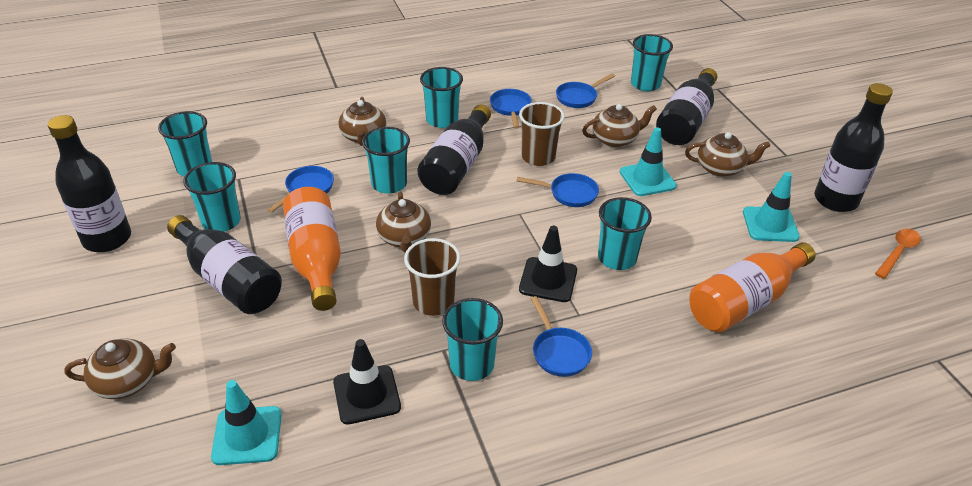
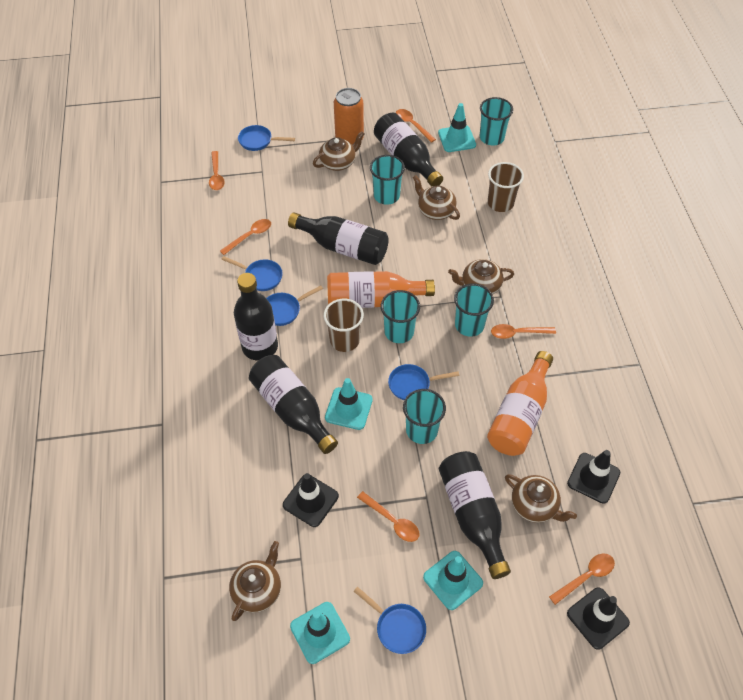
black traffic cone: [333,339,401,425] [519,226,577,302] = 2 -> [283,473,339,527] [567,450,620,504] [567,587,630,650] = 3
orange can: none = 0 -> [334,88,364,145] = 1
orange spoon: [875,229,921,279] = 1 -> [209,151,225,190] [220,219,271,255] [357,491,419,542] [396,109,436,143] [491,324,556,339] [549,554,615,605] = 6
turquoise cup: [158,111,212,177] [183,162,241,232] [362,127,410,193] [420,67,463,128] [442,298,503,381] [598,197,652,270] [631,34,673,91] = 7 -> [370,155,405,205] [381,290,420,343] [403,389,446,444] [454,283,494,337] [480,97,513,145] = 5
turquoise traffic cone: [211,380,282,465] [620,127,677,196] [743,172,800,242] = 3 -> [290,602,350,664] [325,378,373,430] [423,551,483,610] [438,103,476,152] = 4

